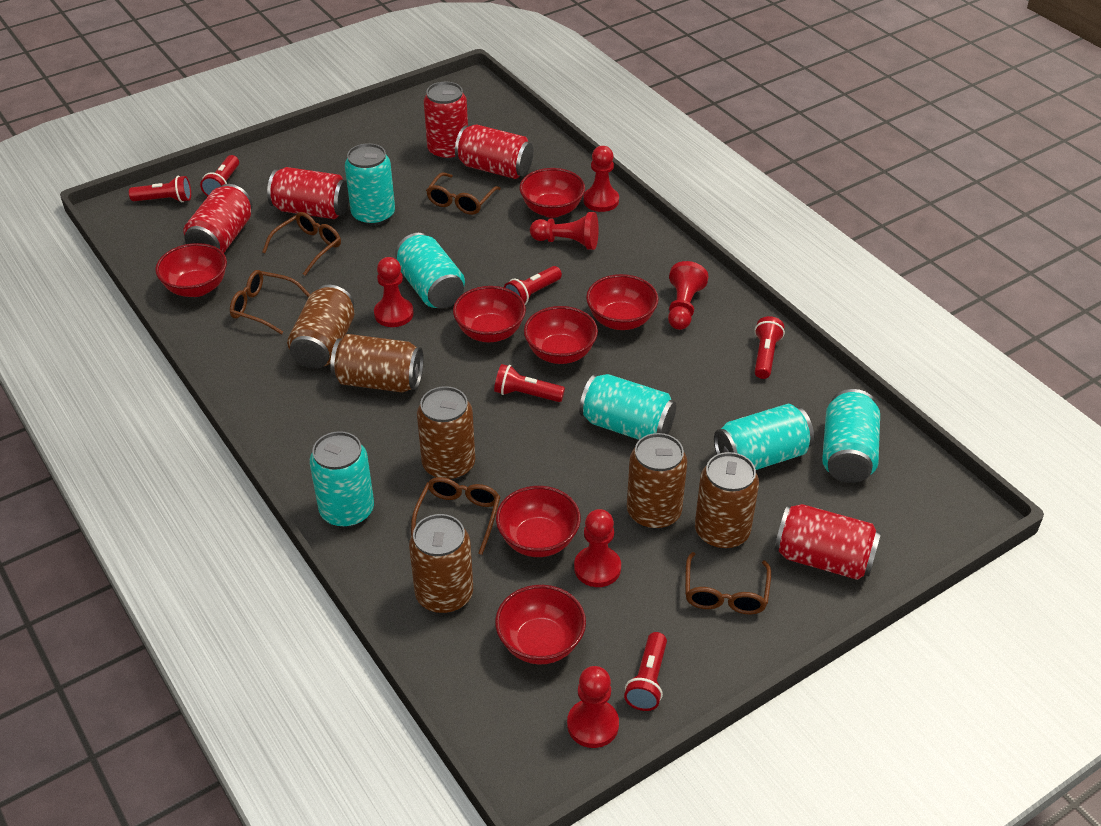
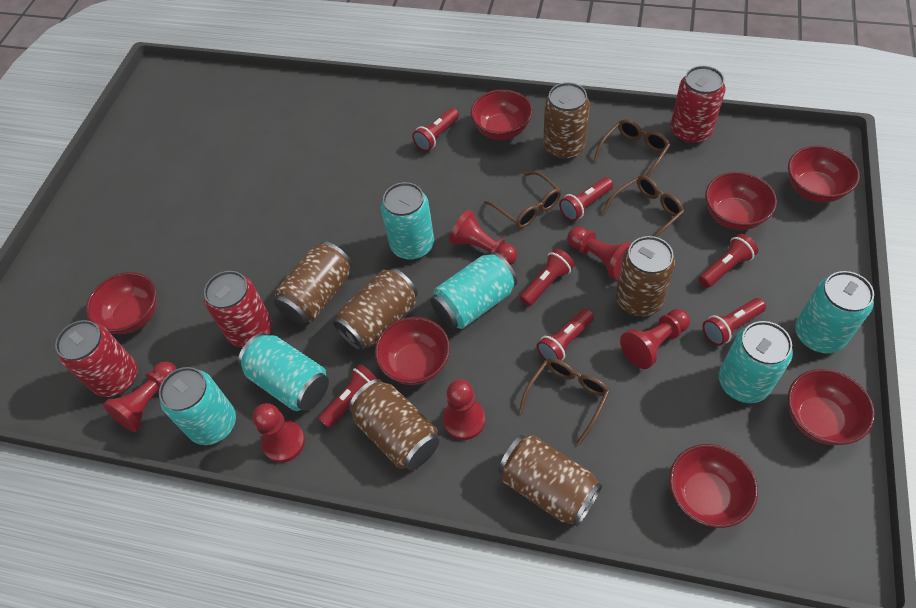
brown glasses: [230,270,310,335] [262,212,341,276] [411,477,500,555] [426,172,501,215] [685,552,771,614] = 5 -> [484,171,561,228] [519,358,610,445] [594,119,670,177] [602,175,684,237] = 4
red can: [184,184,253,253] [267,167,349,219] [424,82,468,161] [455,124,533,179] [774,504,881,580] = 5 -> [55,320,138,397] [204,271,272,348] [670,66,726,144] = 3
red flashlight: [129,176,191,202] [200,155,239,196] [494,364,565,402] [504,266,562,305] [624,632,667,711] [755,316,785,379] = 6 -> [318,364,378,428] [412,108,459,151] [520,248,575,306] [537,309,594,361] [559,177,613,221] [699,234,758,288] [702,298,766,346] = 7

